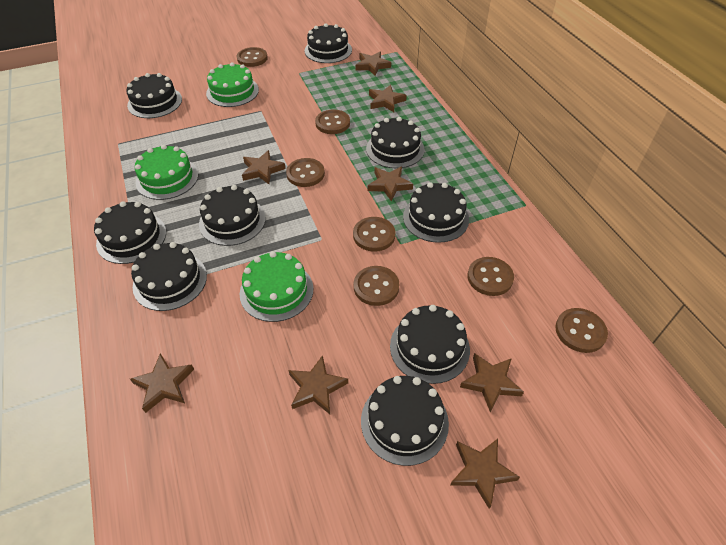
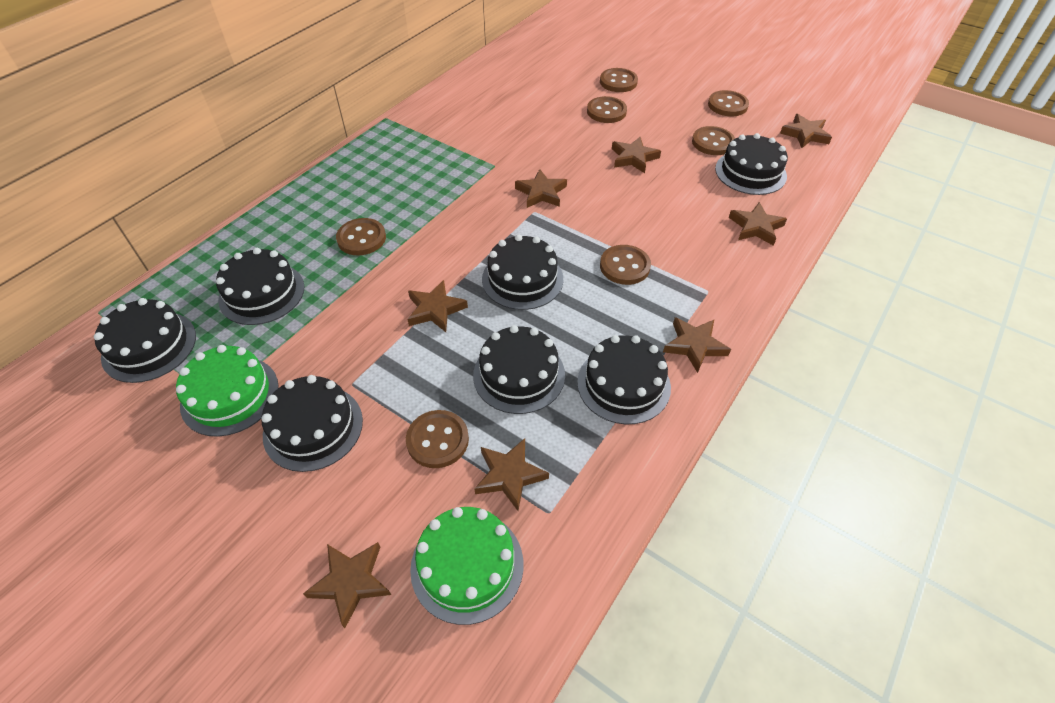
black cake: [94,201,166,264] [126,73,182,118] [131,242,207,311] [199,185,266,246] [305,23,352,63] [361,376,449,466] [366,117,425,168] [390,305,470,384] [403,182,469,243] = 9 -> [94,298,196,383] [216,248,304,325] [261,375,363,472] [473,325,565,414] [482,234,563,310] [577,335,671,425] [715,133,788,195] = 7
green cake: [135,145,198,200] [206,62,259,107] [240,251,313,322] = 3 -> [176,345,279,437] [410,507,523,625] = 2

